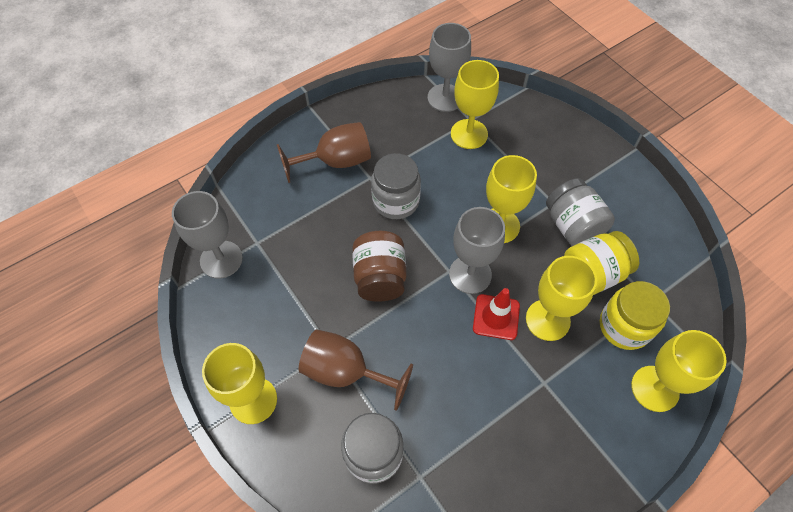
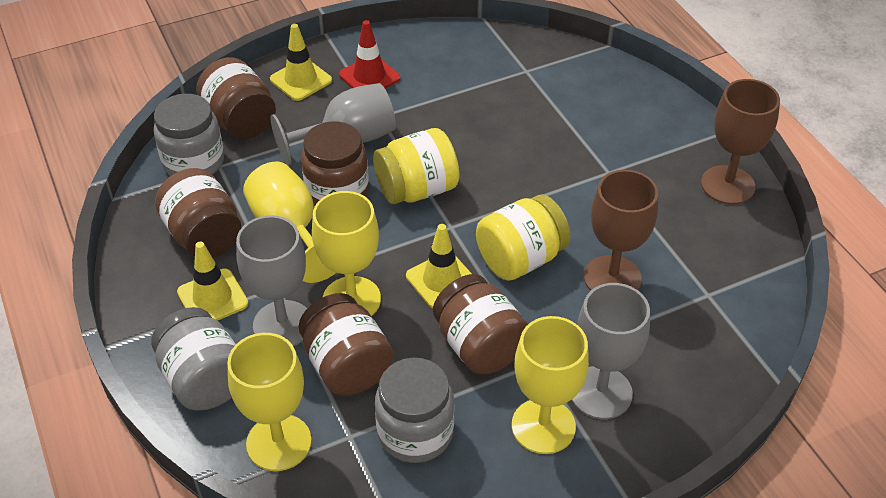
brown jar: [352,231,407,302] = 1 -> [155,168,242,258] [196,57,276,139] [299,293,394,396] [301,121,369,205] [433,274,528,374] = 5
yellow goblet: [202,343,277,424] [451,60,499,149] [486,155,537,243] [526,256,597,341] [631,330,727,412] = 5 -> [227,333,312,471] [243,162,336,283] [312,191,381,316] [512,316,589,454] = 4
yellow traffic cone: none = 0 -> [177,242,248,321] [270,24,332,101] [406,224,472,308] = 3

